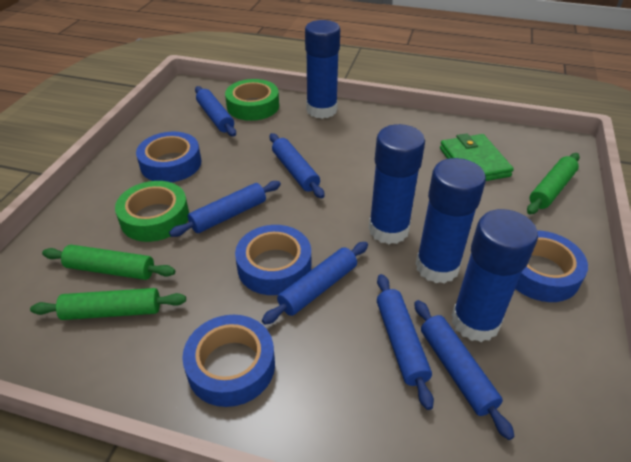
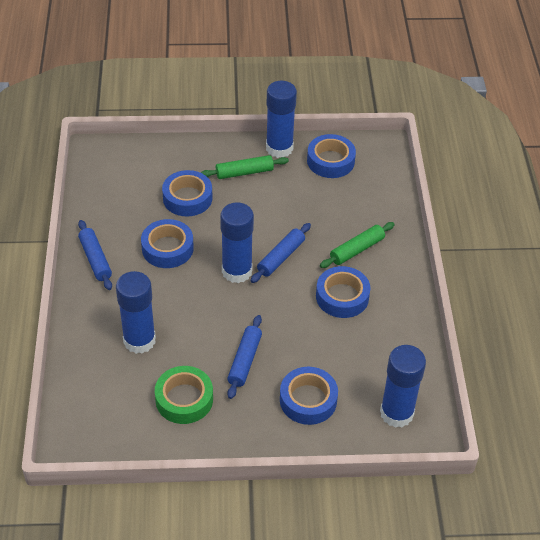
blue rolling pin: [169,181,281,237] [195,86,236,137] [262,242,368,325] [270,133,325,198] [377,274,434,410] [414,300,515,440] = 6 -> [78,220,112,290] [227,315,262,399] [251,223,311,283] = 3
blue tape: [136,132,201,182] [182,315,275,407] [235,225,311,295] [515,230,588,302] = 4 -> [141,219,194,268] [162,170,213,216] [280,367,338,425] [307,134,356,178] [316,266,371,318] = 5
green rolling pin: [30,288,186,320] [42,245,175,280] [527,153,580,214] = 3 -> [201,155,289,179] [320,222,395,268] = 2
green tape: [115,181,189,242] [225,79,279,121] = 2 -> [155,366,213,424] = 1
green wallet: [440,133,514,181] = 1 -> none = 0

